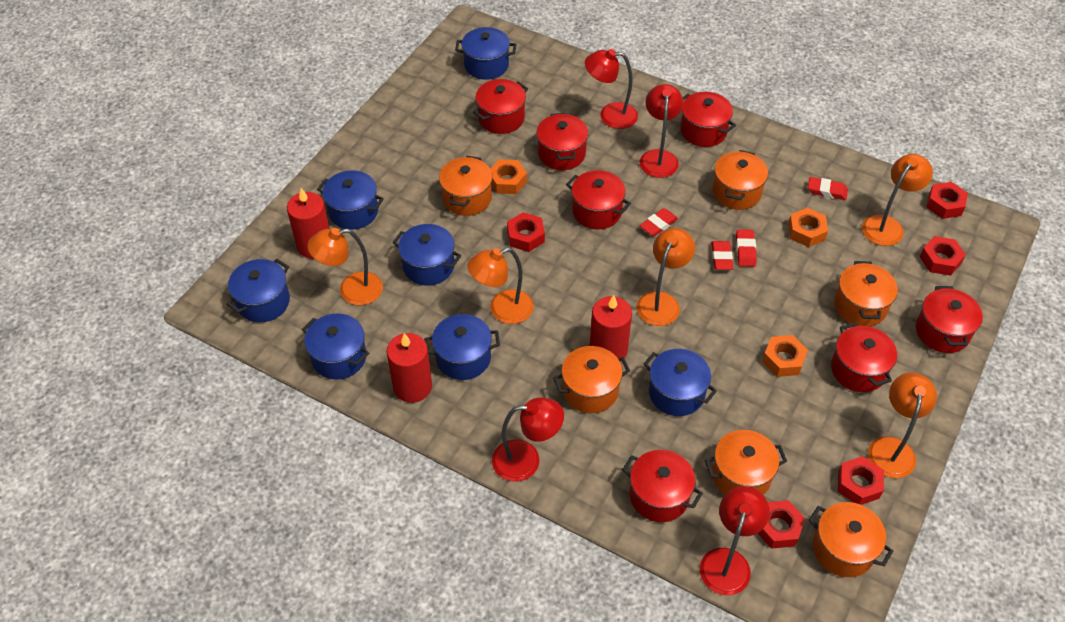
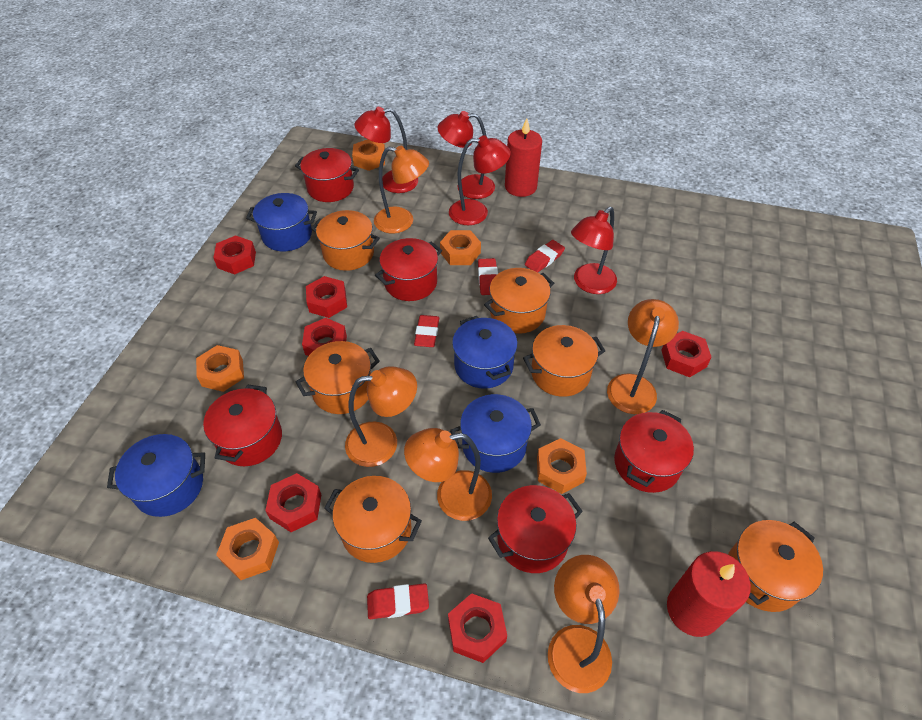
blue pot: [226,259,290,323] [302,314,369,380] [317,170,384,230] [392,224,461,286] [424,314,500,380] [455,27,516,80] [644,349,717,416] = 7 -> [107,434,205,517] [246,193,317,251] [450,394,541,473] [452,316,518,389] = 4
orange nut: [490,159,527,194] [762,335,808,377] [788,208,828,247] = 3 -> [196,345,244,392] [216,518,279,580] [352,139,385,171] [440,230,481,265] [537,438,587,494] = 5
red candle: [287,188,330,259] [386,333,432,403] [590,295,632,362] = 3 -> [505,118,542,197] [667,551,751,637] = 2
red nut: [507,212,545,252] [757,500,805,549] [838,456,884,505] [920,236,966,276] [926,182,968,219] = 5 -> [213,235,256,274] [265,473,321,532] [302,318,347,356] [306,276,347,318] [448,593,507,663] [661,331,712,377] = 6
red pot: [473,79,528,134] [537,113,588,170] [566,170,631,229] [622,450,703,522] [680,92,736,147] [831,323,897,392] [916,286,983,353] = 7 -> [203,384,282,466] [295,148,359,202] [375,238,442,301] [488,485,583,573] [614,410,694,493] = 5

